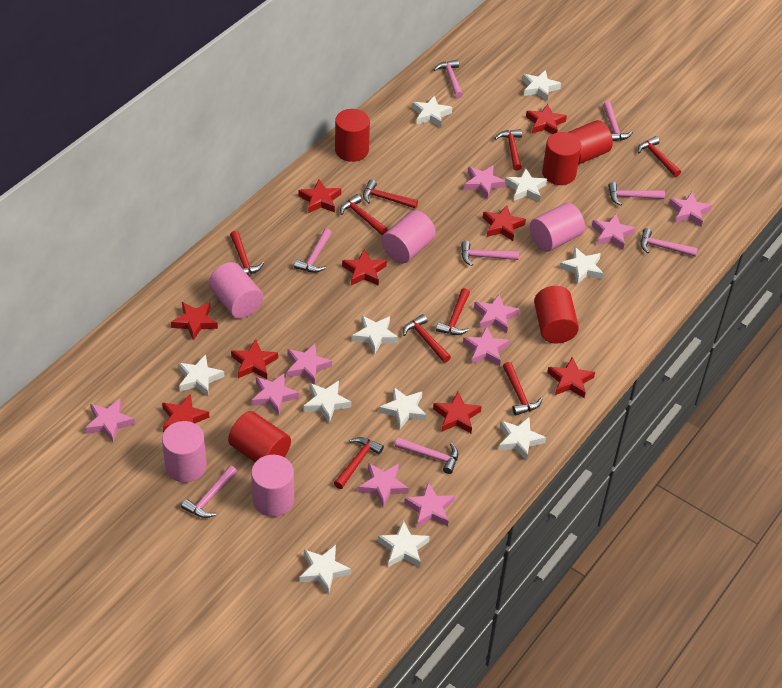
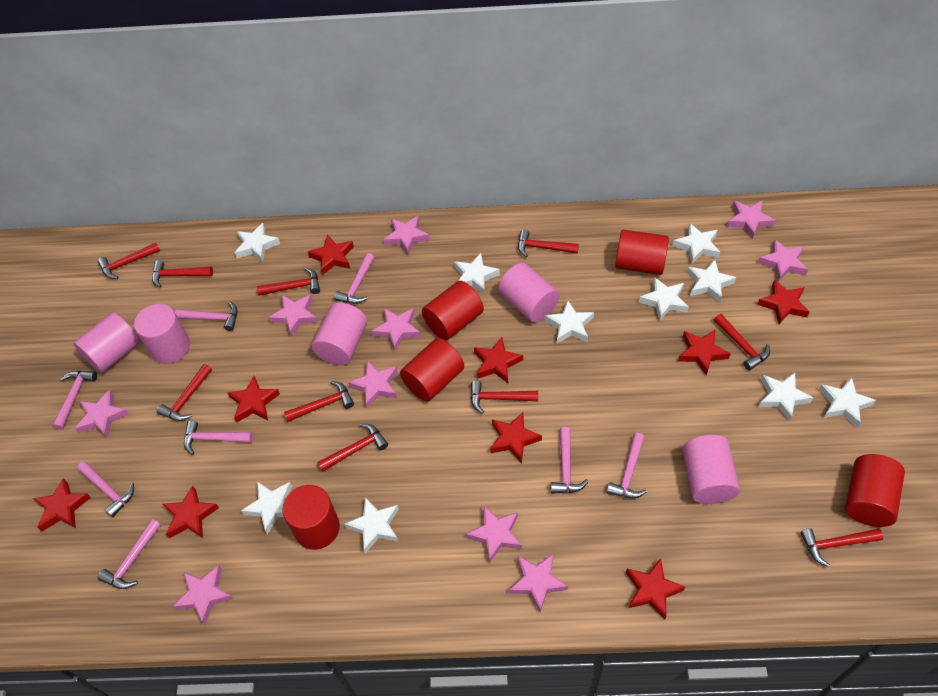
red hammer: [230,231,264,275] [334,437,384,489] [340,194,388,235] [363,180,418,209] [403,314,451,363] [436,288,470,335] [495,129,522,171] [503,362,542,415] [638,136,681,177] = 9 -> [98,243,160,279] [152,260,213,288] [157,364,212,421] [257,268,320,296] [284,381,354,422] [317,424,388,472] [471,380,538,414] [518,229,579,257] [714,314,770,370] [800,528,883,567] = 10
white star: [178,354,225,396] [299,545,351,594] [303,381,351,423] [352,315,398,355] [378,520,430,567] [379,387,427,430] [412,96,452,127] [498,417,546,461] [505,168,547,202] [522,70,561,101] [559,247,603,285] = 11 -> [235,223,280,262] [241,481,292,534] [344,497,399,553] [454,253,500,295] [545,300,594,344] [639,277,689,321] [673,223,720,264] [686,260,736,302] [758,373,813,422] [819,377,876,428] = 10

